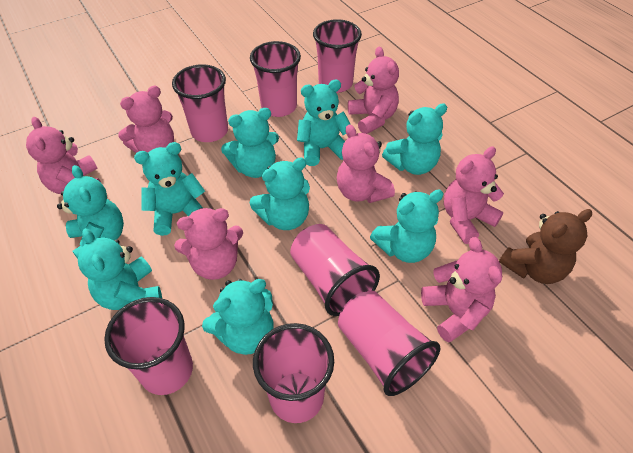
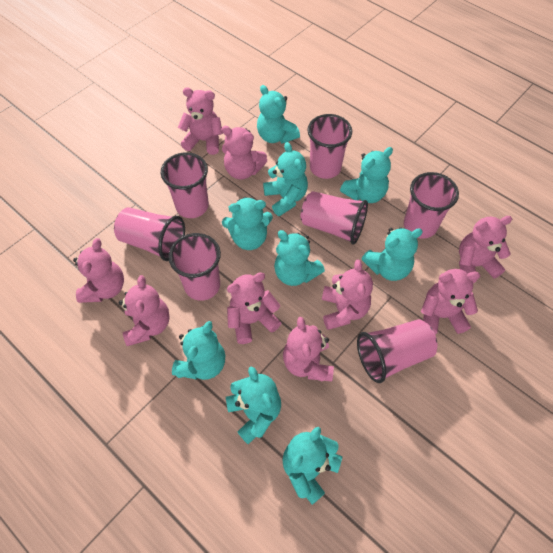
brown teddy bear: [499,209,592,284] = 1 -> none = 0
pink teddy bear: [26,117,101,194] [118,86,174,153] [174,207,243,280] [337,124,395,203] [348,47,399,134] [421,237,502,343] [444,146,504,244] = 7 -> [73,238,124,303] [119,275,170,346] [178,88,223,155] [221,126,267,180] [227,272,281,344] [283,317,334,381] [322,260,373,330] [421,269,480,334] [459,216,512,283] = 9

